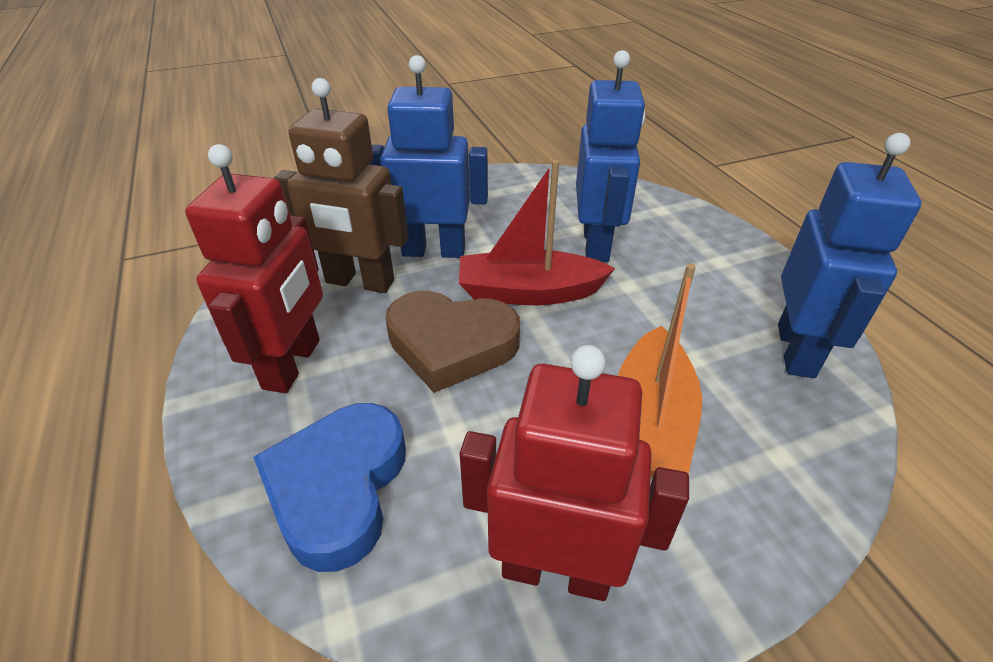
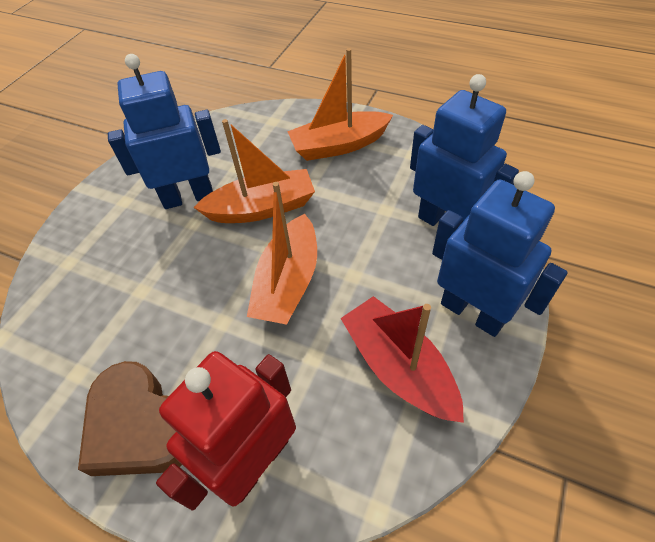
blue heart: [253,403,406,572] = 1 -> none = 0
brown robot: [274,78,408,293] = 1 -> none = 0
orange boat: [618,263,702,478] = 1 -> [193,119,315,223] [247,182,317,325] [287,48,393,161] = 3
red robot: [185,144,323,393] [460,345,689,601] = 2 -> [156,351,296,511] = 1

